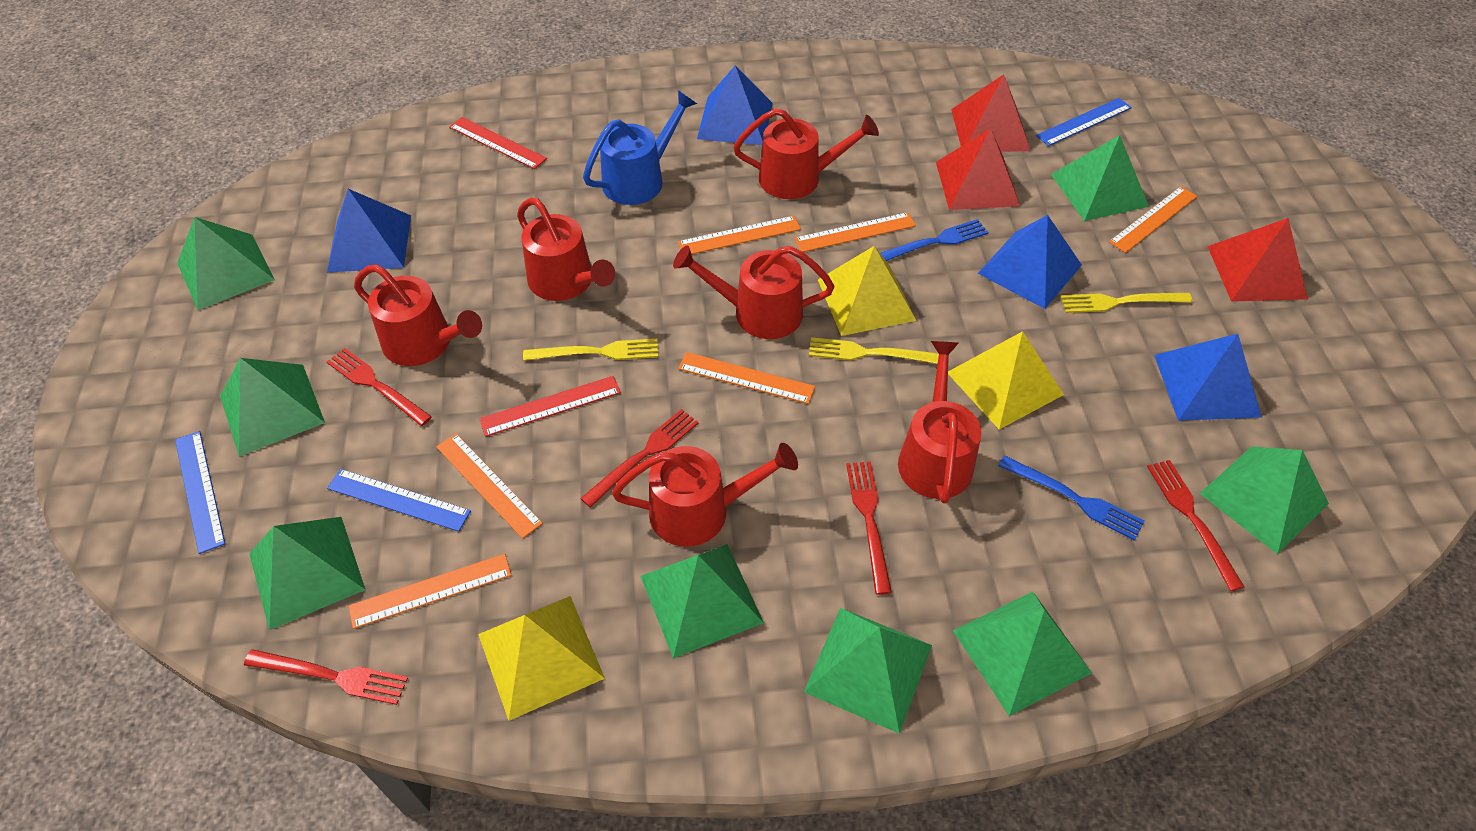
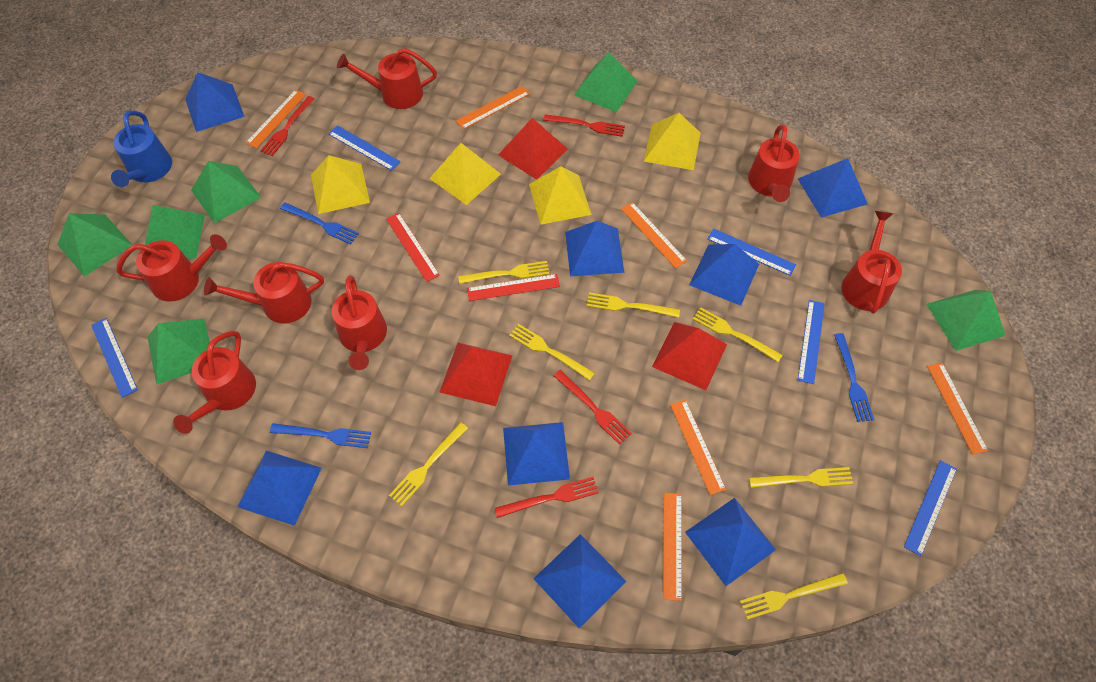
blue fork: [880,219,989,261] [998,455,1144,541] = 2 -> [270,423,371,448] [280,202,359,245] [834,333,874,422] = 3
blue pyramid: [327,189,411,273] [697,65,773,145] [977,215,1082,309] [1154,334,1262,421] = 4 -> [185,72,245,132] [237,451,322,526] [503,422,570,486] [533,534,627,628] [565,221,624,276] [685,498,776,586] [689,244,759,306] [798,158,868,218] = 8
blue ruler: [175,431,225,554] [327,469,471,532] [1036,98,1132,146] = 3 -> [91,318,138,398] [329,125,401,171] [708,228,796,276] [798,300,825,384] [904,460,957,556] = 5
green pyramid: [177,217,275,310] [220,358,325,457] [249,517,366,630] [640,544,764,658] [804,608,932,734] [953,592,1092,716] [1051,135,1149,221] [1199,446,1329,554] = 8 -> [57,213,132,277] [145,205,205,258] [147,319,210,385] [191,161,261,223] [574,53,638,112] [927,290,1006,351] = 6
red fork: [244,649,408,705] [327,348,432,426] [580,409,699,508] [846,462,892,595] [1147,460,1244,591] = 5 -> [260,96,315,156] [495,477,599,518] [543,114,625,137] [553,370,632,445] = 4
red watering can: [354,265,482,366] [517,198,615,301] [612,443,798,547] [673,245,834,339] [733,108,879,199] [898,341,981,504] = 6 -> [116,234,227,302] [173,331,256,434] [204,262,324,324] [332,275,387,370] [337,48,437,109] [748,124,800,202] [841,211,902,314] = 7
yellow fork: [523,339,658,361] [809,337,939,364] [1060,293,1193,313] = 3 -> [389,422,468,506] [458,261,550,284] [509,324,595,381] [587,292,680,318] [693,307,782,362] [740,573,848,620] [749,467,853,488] = 7
yellow pyramid: [478,596,605,721] [818,246,916,336] [948,331,1064,430] = 3 -> [311,155,370,214] [429,143,501,205] [529,166,592,225] [644,113,701,170] = 4

